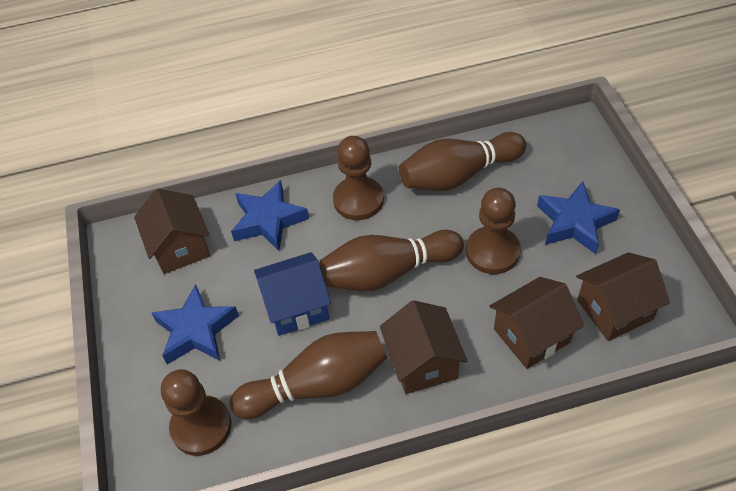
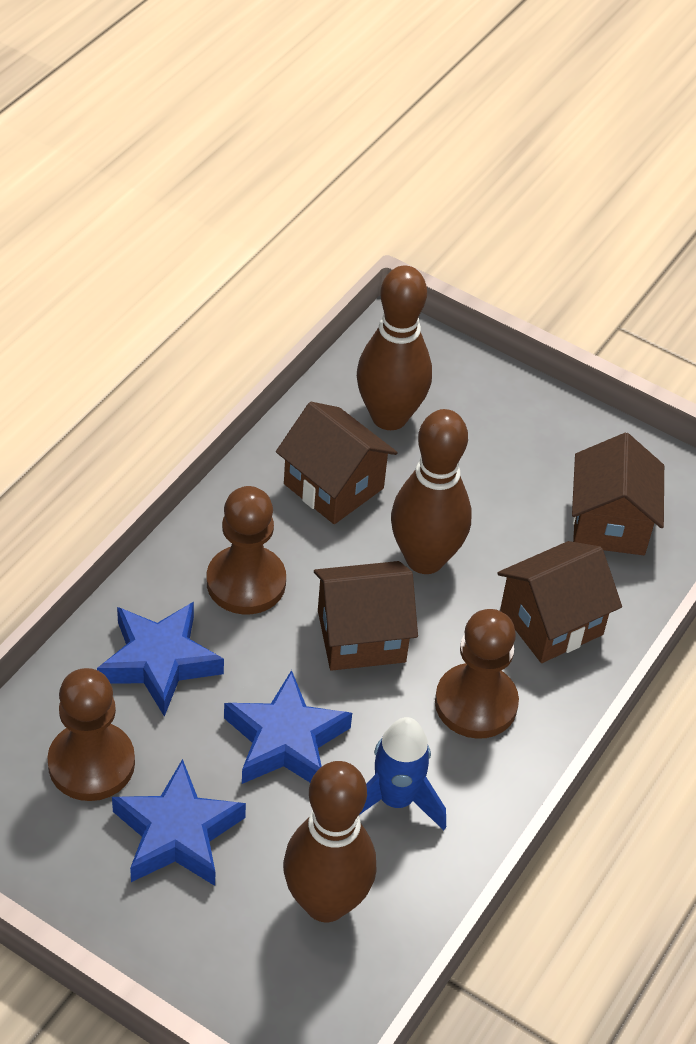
blue house: [254,252,331,336] = 1 -> none = 0
blue rocket: none = 0 -> [359,717,446,830] = 1

